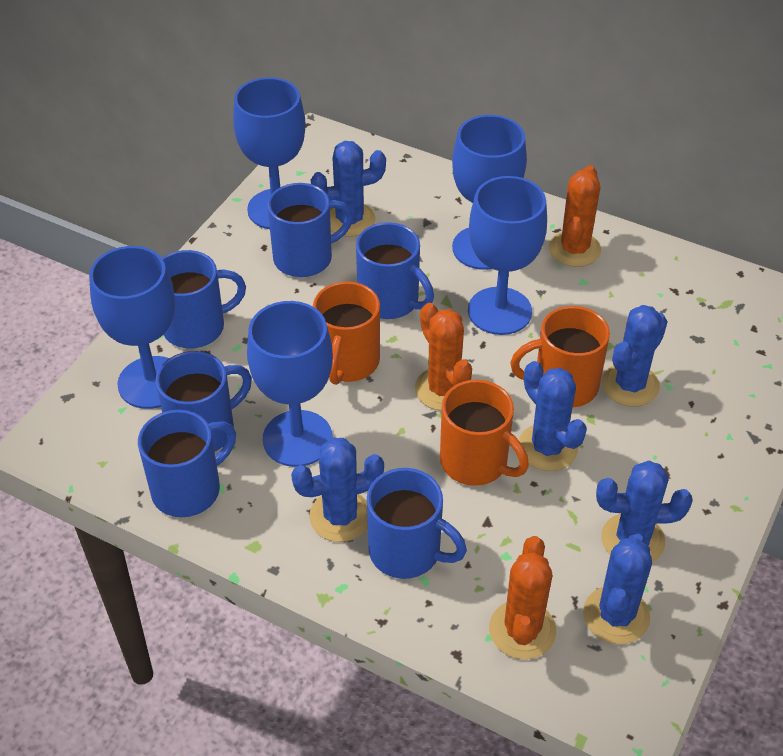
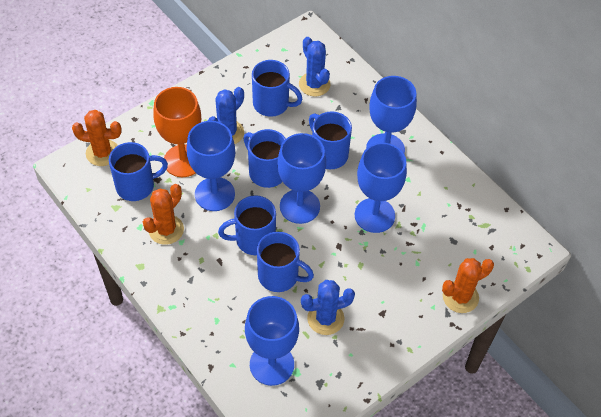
blue cactus: [291,437,384,542] [311,141,386,237] [519,361,587,471] [583,534,652,644] [596,461,693,563] [602,305,668,407] = 6 -> [208,87,244,144] [299,37,330,96] [301,280,355,335] = 3
orange goblet: none = 0 -> [153,87,201,177] = 1
orange mug: [313,281,380,385] [440,380,529,486] [510,306,610,407] = 3 -> none = 0

